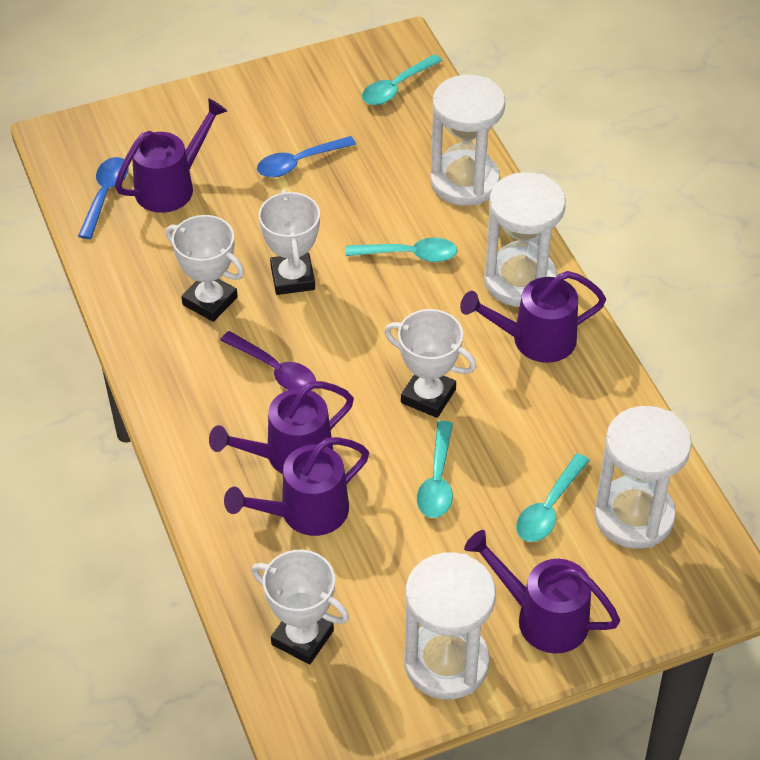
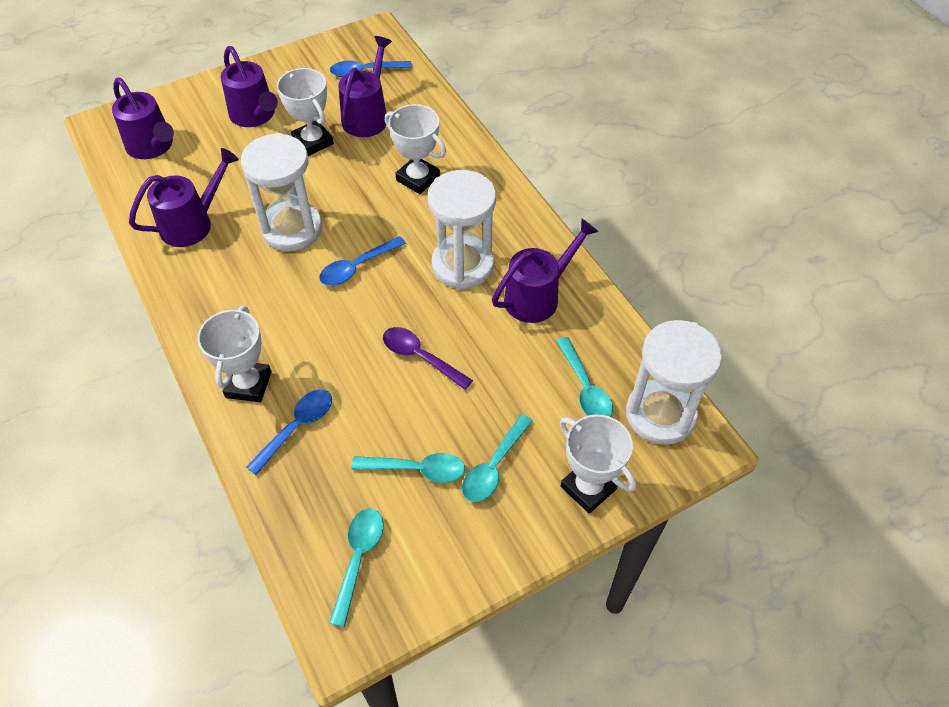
blue spoon: [78,157,129,239] [257,136,356,178] = 2 -> [246,389,332,475] [319,236,406,286] [330,61,412,77] = 3
white hourglass: [404,553,496,700] [430,75,505,206] [484,172,566,307] [594,406,692,549] = 4 -> [241,133,322,251] [428,170,496,290] [626,320,722,445] = 3

